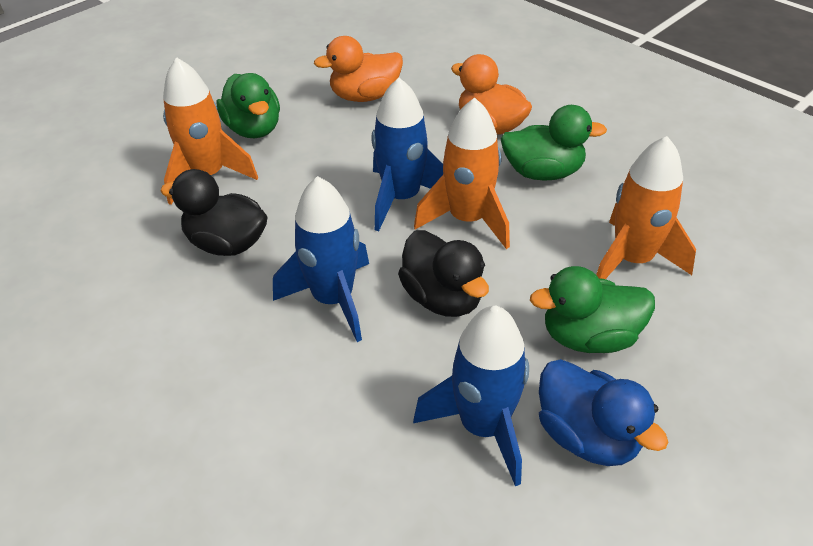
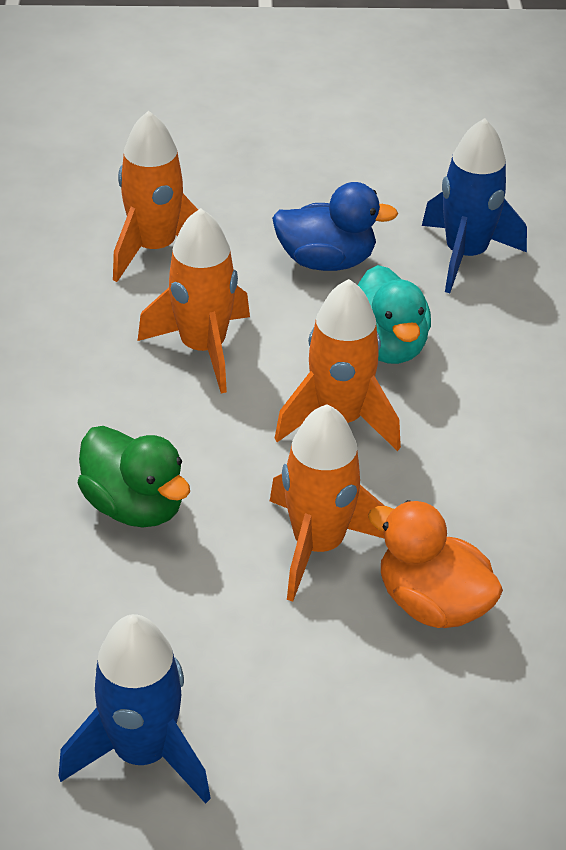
black duck: [160,169,268,256] [398,230,489,317] = 2 -> none = 0
blue rocket: [273,176,369,342] [371,78,443,231] [413,305,529,486] = 3 -> [59,614,211,804] [422,118,527,293] = 2
green duck: [217,73,280,138] [501,105,607,181] [530,266,655,353] = 3 -> [78,426,190,527] = 1
orange duck: [314,36,403,102] [451,54,532,135] = 2 -> [368,500,503,628] = 1
orange rocket: [163,57,258,205] [414,98,510,249] [596,136,696,279] = 3 -> [113,110,198,282] [138,208,250,393] [270,404,385,602] [274,279,401,451] = 4
turquoise duck: none = 0 -> [358,265,431,364] = 1

